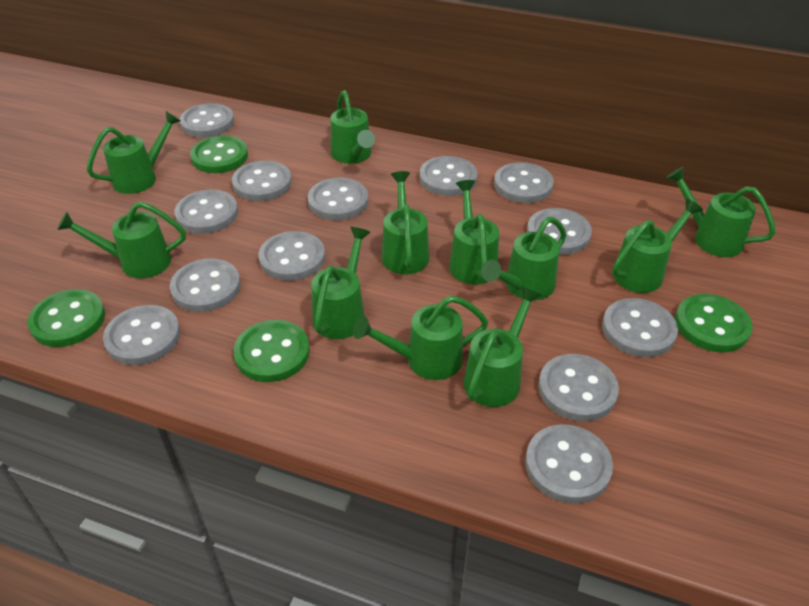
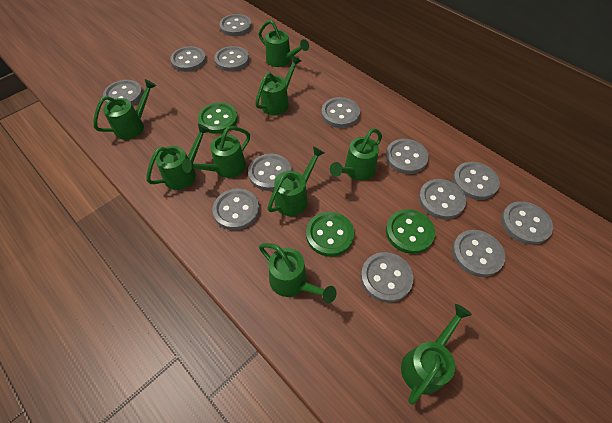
green button: [27,289,105,347] [190,135,248,173] [233,320,310,382] [675,294,753,352] = 4 -> [198,102,238,134] [306,212,354,256] [386,209,435,254] = 3
green watering can: [57,201,186,278] [87,111,181,194] [311,227,371,339] [331,90,375,164] [353,296,488,380] [382,171,429,274] [449,180,499,284] [464,287,542,407] [481,217,566,300] [612,198,703,293] [666,167,776,257] = 11 -> [93,79,157,140] [146,124,210,190] [182,126,250,178] [255,55,301,115] [259,20,309,67] [259,243,337,303] [267,146,325,216] [330,128,382,181] [401,304,472,405] = 9

